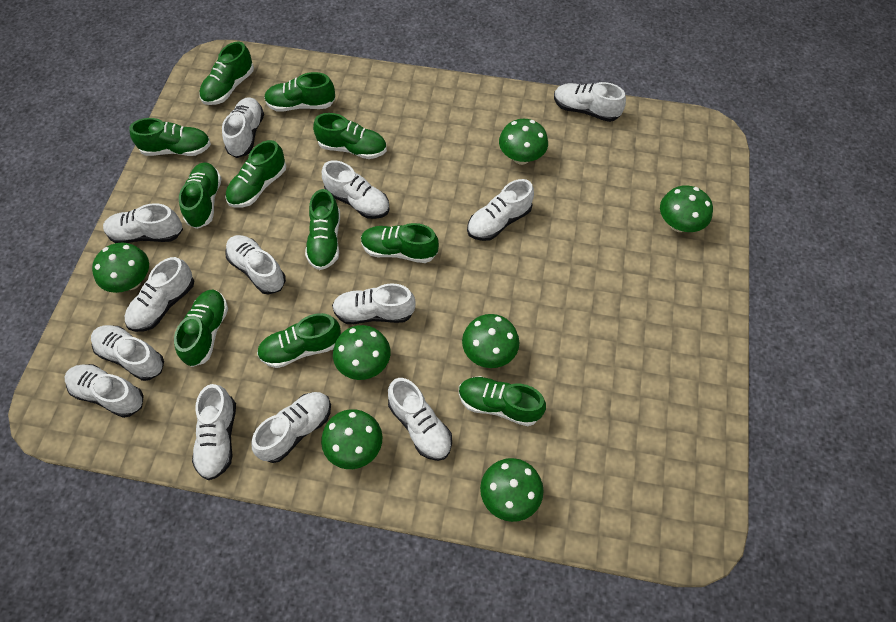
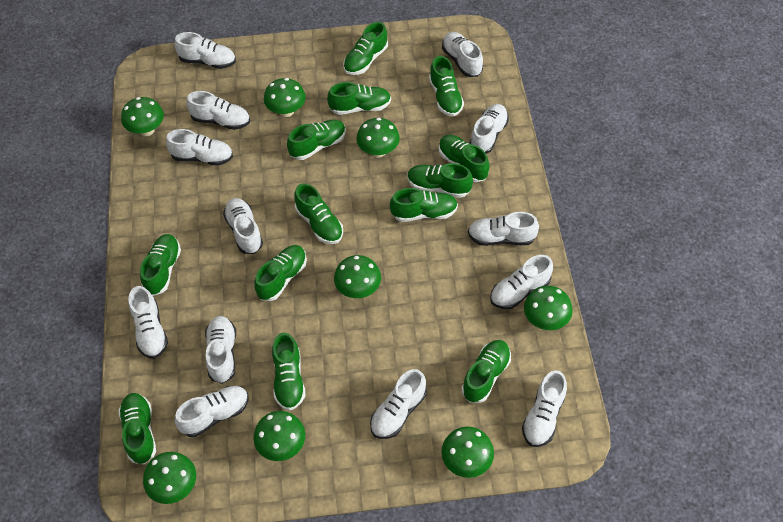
green mushroom: [92,242,149,293] [321,409,383,469] [333,325,390,380] [462,314,519,368] [480,458,544,522] [499,119,548,165] [660,185,713,232] = 7 -> [121,97,164,136] [143,452,196,504] [253,411,305,461] [264,78,306,117] [334,255,381,298] [356,118,400,157] [441,427,494,478] [524,286,573,330] = 8
green shoe: [129,118,211,156] [174,290,228,367] [179,162,222,229] [199,42,254,105] [226,140,286,208] [257,313,341,368] [264,72,335,112] [305,189,340,270] [313,113,387,159] [361,223,439,263] [459,376,546,426] = 11 -> [118,393,156,464] [140,234,181,296] [254,245,307,301] [272,333,305,411] [287,120,346,160] [294,183,343,244] [327,82,391,115] [343,22,388,75] [390,188,458,222] [407,163,473,198] [429,56,464,116] [439,135,490,182] [462,340,511,403] = 13

